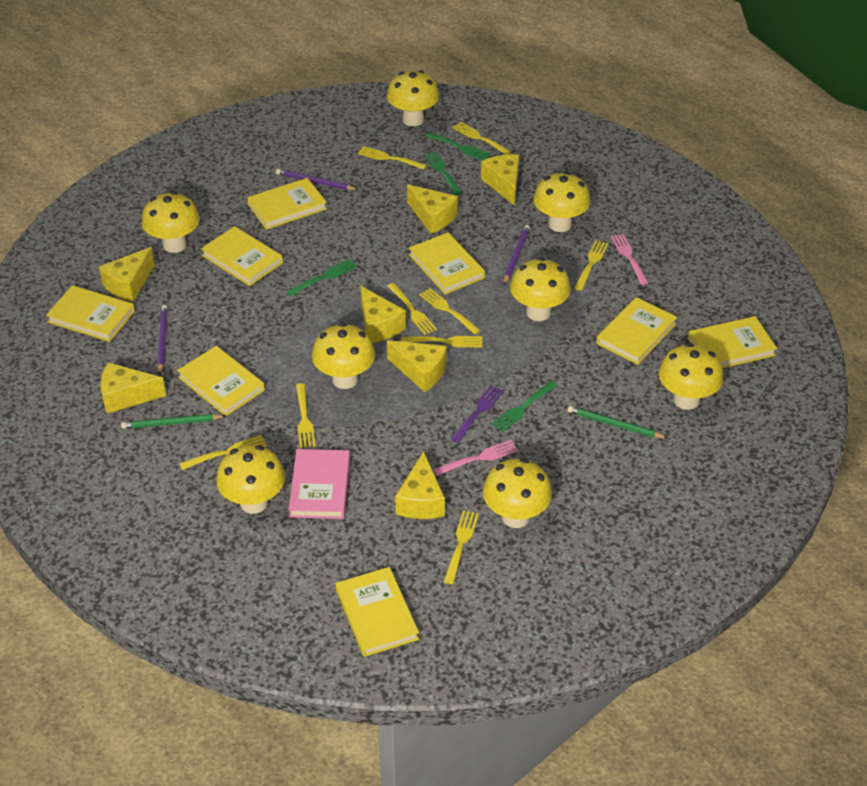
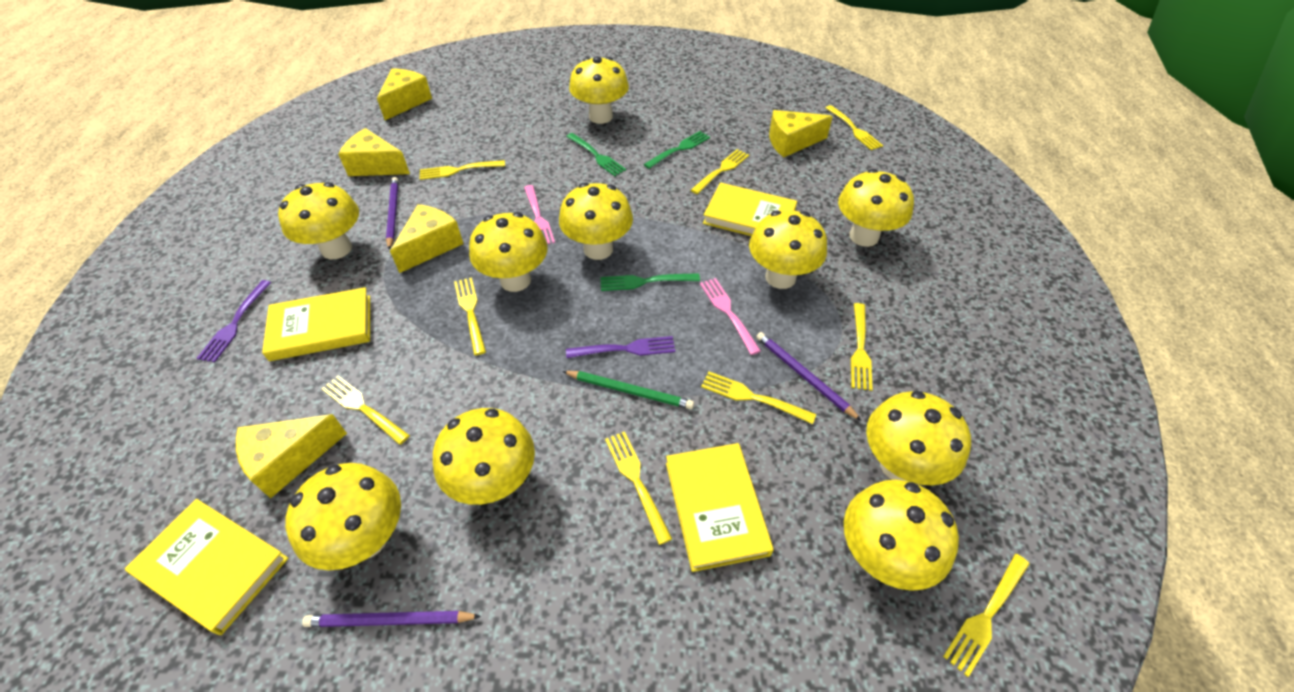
green fork: [287,259,357,297] [424,151,462,195] [425,132,491,161] [491,381,558,432] = 4 -> [566,133,626,176] [600,273,700,291] [643,131,710,169] = 3
green pencil: [121,414,226,429] [568,406,667,439] = 2 -> [562,371,694,409] = 1
pink book: [288,449,350,519] = 1 -> none = 0
purple fork: [451,385,504,443] = 1 -> [196,280,271,362] [566,336,675,358] = 2
yellow book: [46,285,135,342] [177,346,265,416] [201,226,283,286] [247,178,327,230] [335,567,419,657] [409,232,485,295] [596,297,677,365] [688,316,777,368] = 8 -> [125,499,289,635] [262,287,370,361] [666,443,774,572] [703,182,797,236] = 4
yellow cheese: [99,247,155,302] [100,362,166,413] [360,286,406,343] [387,340,447,392] [395,451,445,519] [407,184,458,234] [481,154,519,205] = 7 -> [236,414,347,498] [338,128,410,176] [377,68,432,120] [390,204,463,273] [769,110,833,157] = 5
yellow mushroom: [142,191,200,253] [216,445,285,514] [312,323,375,389] [387,70,439,126] [483,458,552,528] [510,257,571,321] [534,172,590,232] [659,343,723,410] = 8 -> [278,182,359,259] [285,463,401,570] [433,408,535,505] [469,212,548,292] [559,183,633,260] [569,56,629,124] [749,210,827,289] [838,169,914,247] [844,479,959,591] [866,391,971,485] = 10

